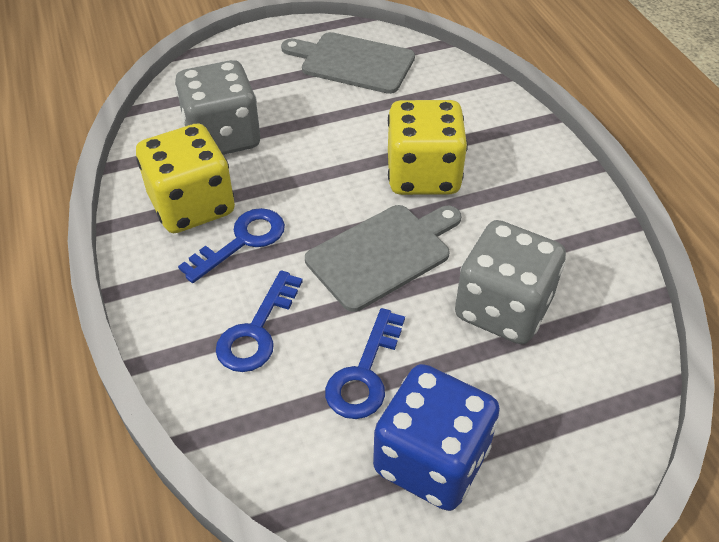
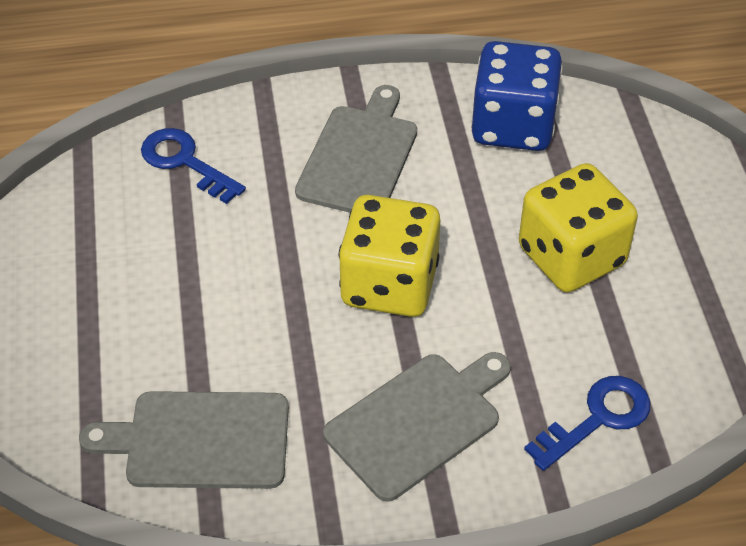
blue key: [178,208,285,283] [216,270,303,372] [325,308,405,419] = 3 -> [141,128,246,204] [524,376,651,471] = 2
grey cutting board: [281,32,415,94] [305,205,462,312] = 2 -> [79,391,289,489] [295,85,417,213] [323,352,511,502] = 3
grey dice: [175,60,260,155] [455,220,566,344] = 2 -> none = 0

